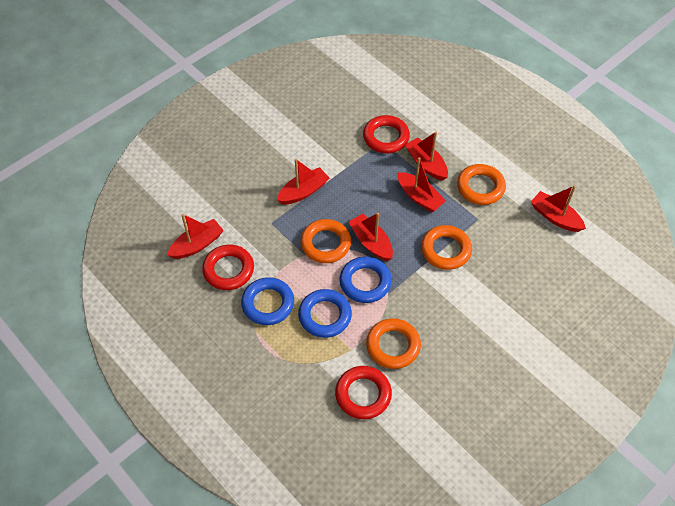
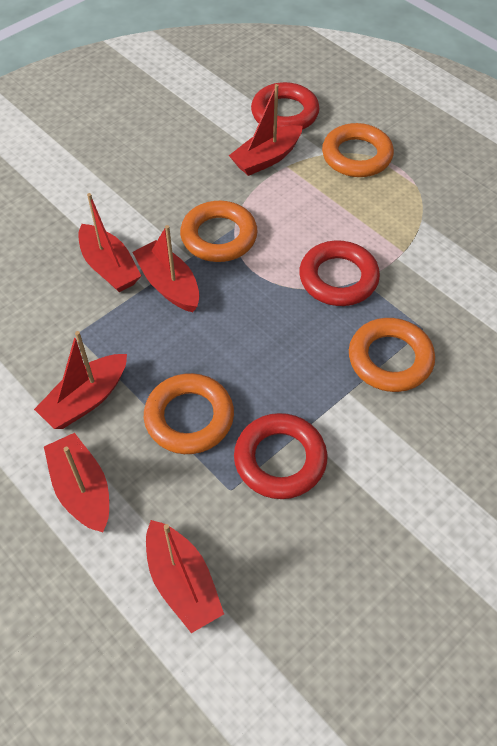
blue ring: [241,277,294,325] [298,289,352,338] [339,257,392,303] = 3 -> none = 0

